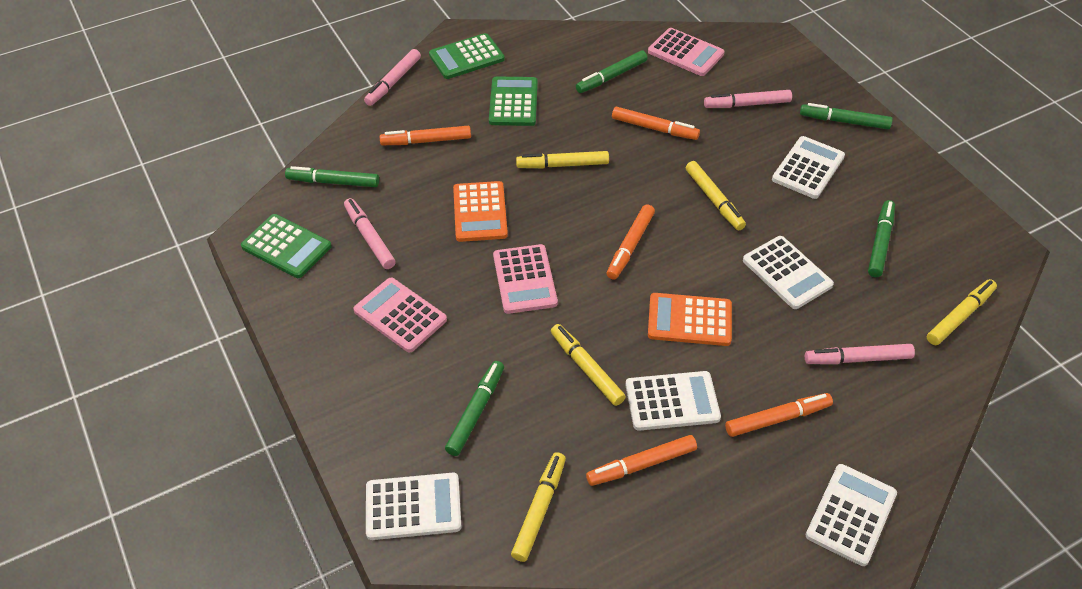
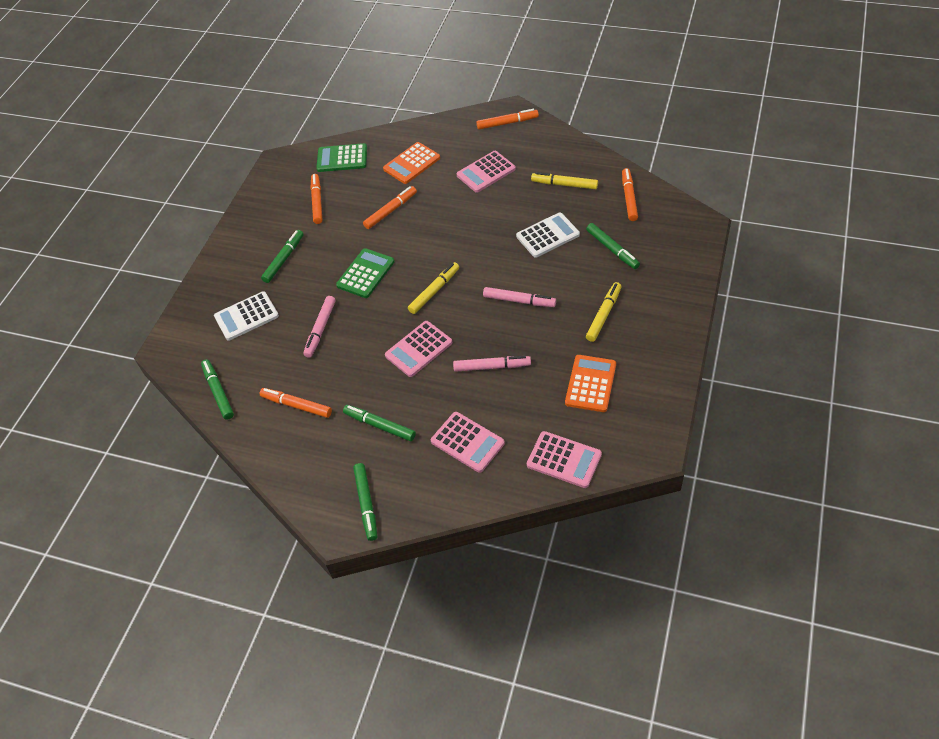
green calculator: [241,214,331,278] [429,33,505,79] [489,76,538,126] = 3 -> [316,143,367,172] [336,248,394,298] = 2
pink calculator: [353,278,447,353] [493,244,558,314] [648,28,724,76] = 3 -> [385,321,452,377] [431,412,505,473] [457,151,516,193] [527,431,602,488] = 4
pink marker: [344,198,396,269] [364,49,421,106] [704,90,792,108] [805,344,915,364] = 4 -> [303,296,336,358] [453,356,531,372] [483,287,556,307] = 3
white calculator: [366,473,462,540] [625,371,721,431] [743,236,834,309] [772,136,845,199] [806,464,897,566] = 5 -> [214,291,279,341] [516,213,580,258] = 2
yellow marker: [511,452,566,562] [516,151,609,168] [551,324,626,406] [686,161,746,230] [927,279,997,345] = 5 -> [408,262,459,314] [531,172,598,189] [586,282,622,342] = 3

